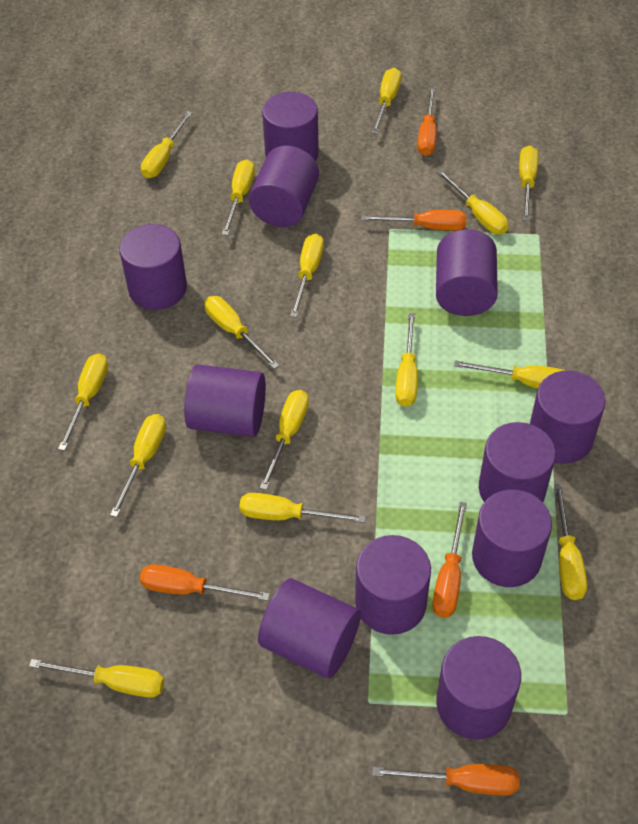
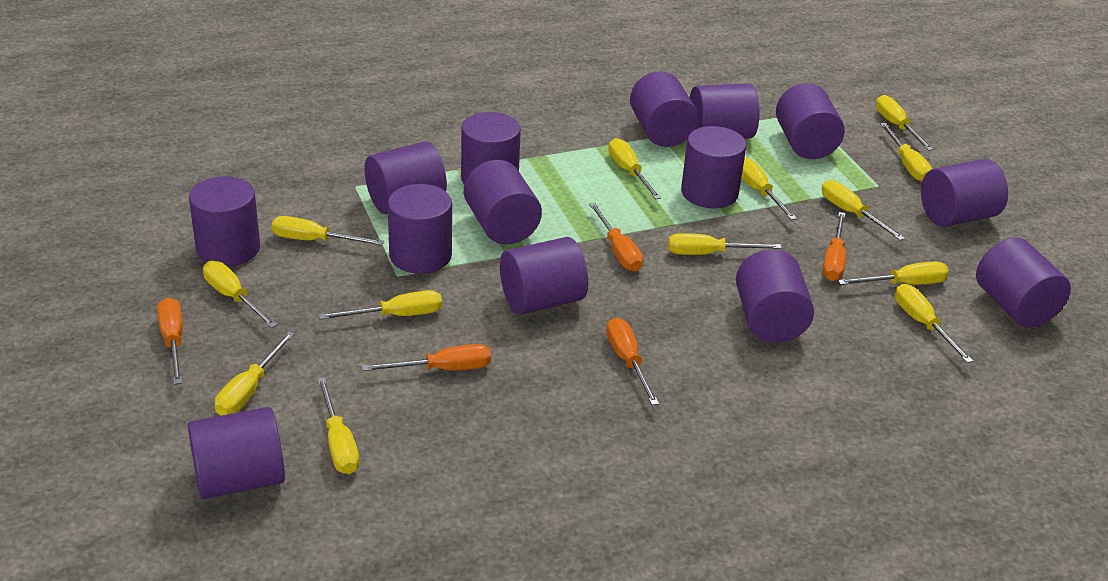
purple cylinder: [119,224,187,310] [184,365,266,437] [249,146,319,227] [258,578,361,678] [262,92,319,161] [355,535,431,635] [436,229,498,316] [436,636,521,740] [472,490,552,587] [479,422,556,502] [530,371,605,464] = 11 -> [188,407,285,499] [189,176,260,266] [364,141,447,214] [388,184,452,274] [461,112,521,184] [464,160,542,244] [500,237,588,314] [630,71,698,147] [681,126,746,208] [690,83,759,139] [736,249,814,342] [776,83,845,159] [921,159,1008,227] [976,238,1071,327] = 14
yellow screwdriver: [29,659,164,698] [58,353,108,451] [110,414,166,517] [141,111,192,178] [204,296,280,369] [222,159,255,236] [239,493,365,523] [260,390,309,490] [290,234,324,318] [371,68,401,134] [395,313,418,407] [436,170,509,234] [454,361,565,388] [519,146,539,221] [554,484,587,600] = 15 -> [203,261,277,328] [215,331,295,416] [271,216,384,245] [317,377,360,474] [319,290,442,320] [608,138,661,200] [668,233,782,255] [742,157,797,220] [822,180,905,240] [838,261,949,285] [876,95,934,151] [880,123,932,182] [895,284,973,363] = 13

